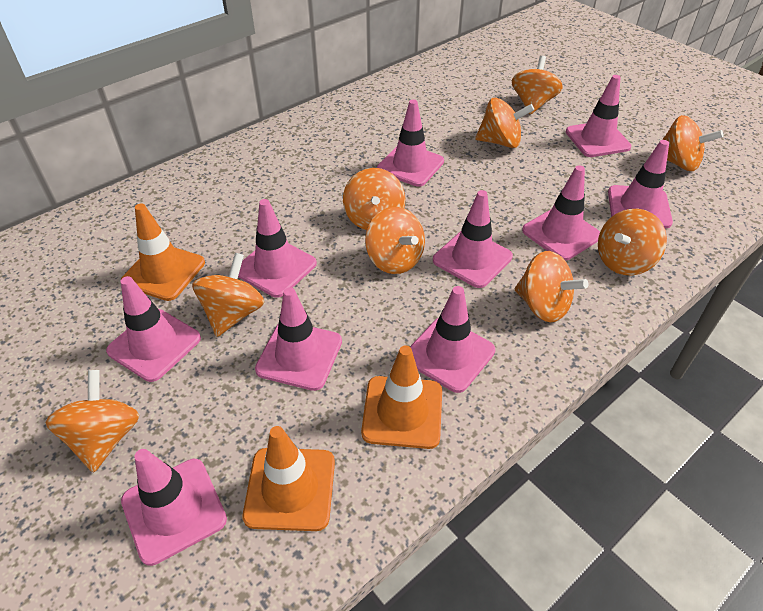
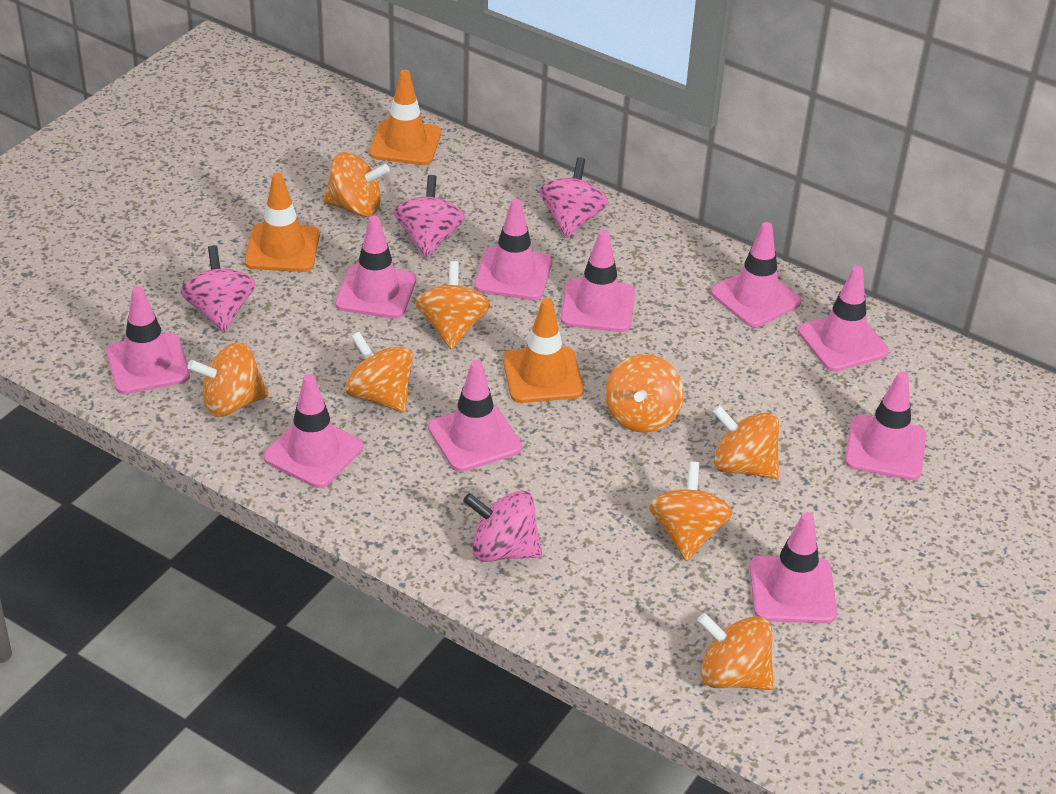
orange spinning top: [45,370,139,473] [192,253,264,337] [343,168,405,230] [365,207,425,274] [475,98,534,148] [512,56,563,114] [515,251,589,322] [598,209,667,275] [662,115,724,171] = 9 -> [187,342,269,417] [323,152,390,217] [345,332,413,413] [415,261,490,349] [605,354,684,433] [649,462,733,561] [697,613,774,690] [713,405,779,479] = 8
pink spinning top: none = 0 -> [180,245,256,333] [394,175,465,258] [463,491,542,562] [540,157,608,238] = 4

